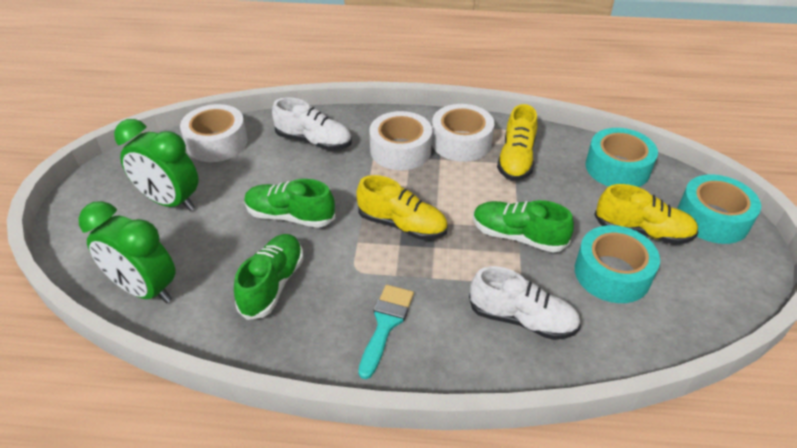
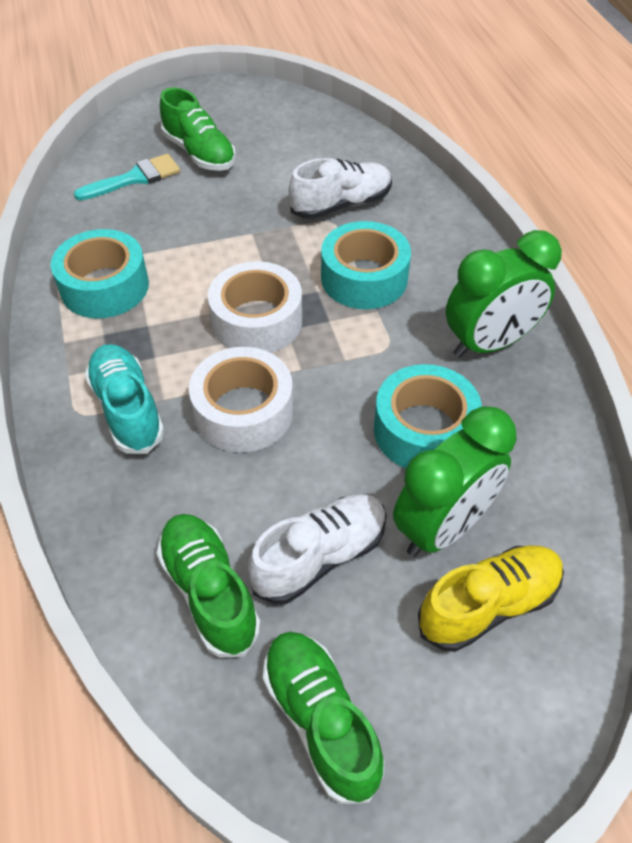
turquoise shoe: none = 0 -> [85,344,165,454] = 1
white tape: [180,104,248,162] [369,111,432,170] [432,104,494,162] = 3 -> [189,347,293,453] [208,261,302,353] = 2
yellow shoe: [356,175,448,240] [497,104,538,181] [594,184,698,244] = 3 -> [418,546,564,652] = 1

